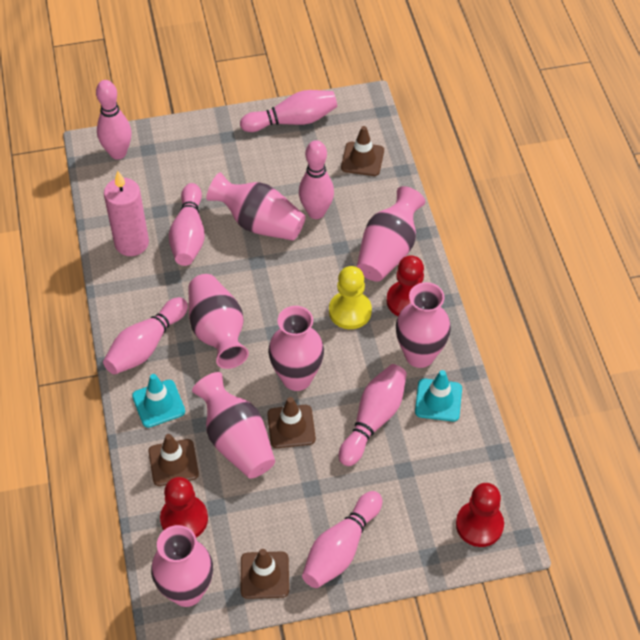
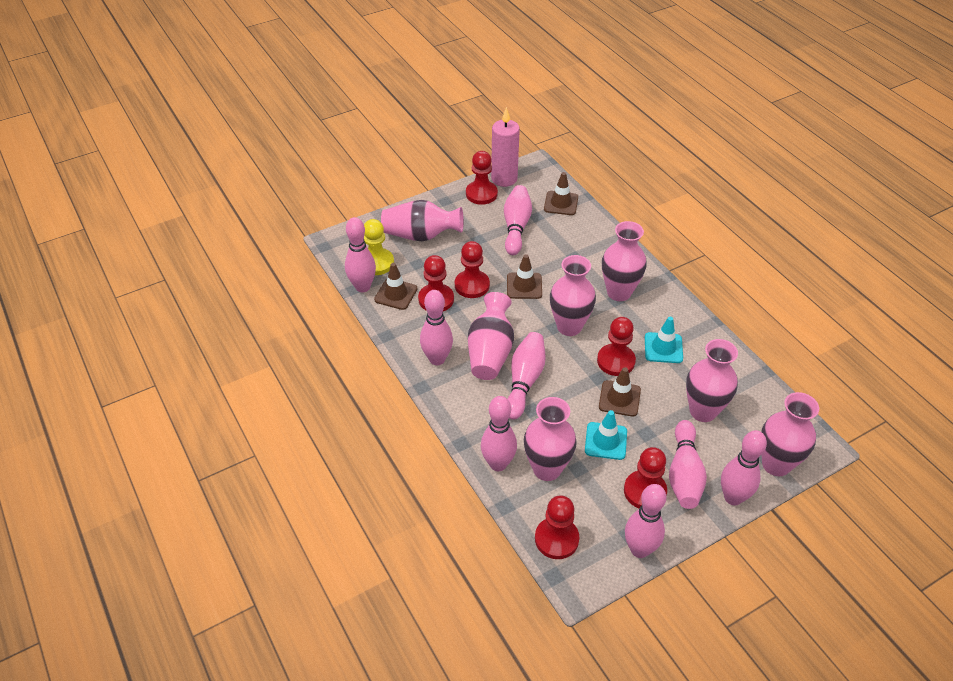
pink bowling pin: [96,80,132,160] [103,297,188,374] [169,183,205,266] [240,90,337,132] [299,140,334,219] [302,491,382,588] [339,364,407,466] = 7 -> [345,217,376,292] [420,290,453,365] [481,396,517,471] [504,185,532,255] [508,332,546,420] [625,484,666,558] [669,420,707,509] [721,430,767,505] = 8
red pawn: [160,477,208,537] [387,255,424,316] [456,483,504,547] = 3 -> [418,255,454,311] [455,241,490,298] [466,151,498,205] [535,495,579,559] [597,317,636,376] [624,447,667,508] = 6

